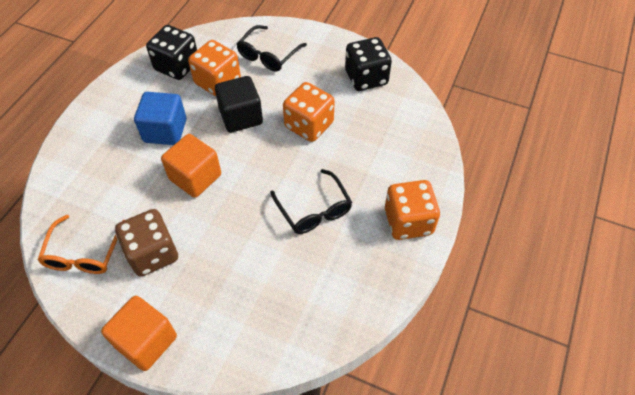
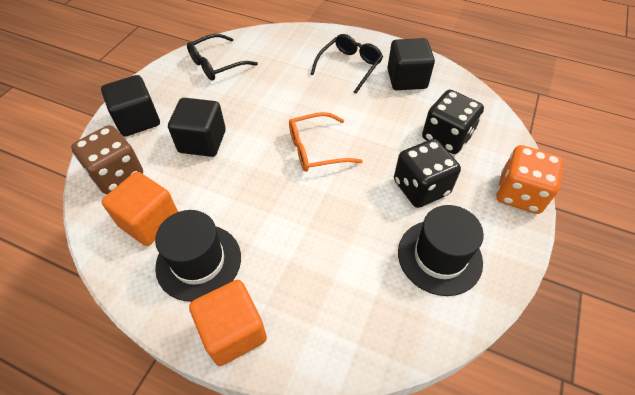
black cube: [215,76,263,133] = 1 -> [101,75,160,137] [168,98,226,157] [387,38,435,90] = 3
black hat: none = 0 -> [155,210,241,302] [398,205,484,296] = 2
blue cube: [134,92,186,145] = 1 -> none = 0
orange dice: [188,40,241,96] [283,82,335,142] [385,180,440,240] = 3 -> [496,145,564,214] = 1

